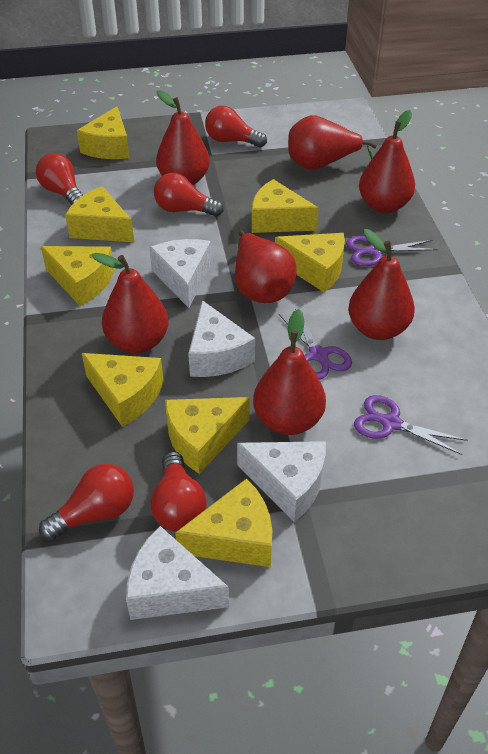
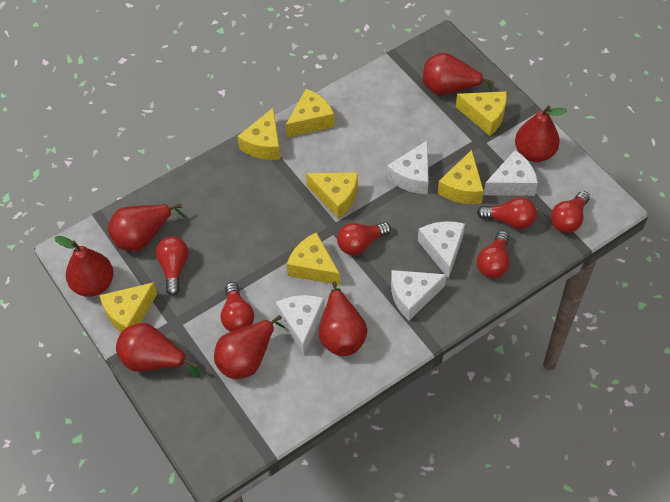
purple scissors: [279,308,352,380] [346,236,438,266] [354,395,467,455] = 3 -> none = 0
red light bulb: [36,153,83,205] [39,464,134,541] [150,451,207,532] [154,173,223,217] [205,106,267,147] = 5 -> [156,236,188,296] [221,282,254,332] [337,222,391,255] [477,197,537,229] [477,231,510,278] [551,191,590,233] = 6
white cheese: [126,526,229,620] [149,239,212,308] [188,300,255,377] [237,441,326,522] = 4 -> [275,295,325,355] [387,141,429,194] [391,270,447,320] [418,221,465,279] [483,150,538,196] = 5
yellow cheese: [41,246,114,306] [65,186,134,242] [77,106,129,159] [82,353,164,427] [165,397,250,474] [175,478,272,567] [252,179,318,233] [275,233,345,293] = 8 -> [99,282,158,332] [237,108,280,160] [286,89,335,138] [287,232,340,285] [306,172,358,219] [438,150,484,204] [456,91,507,136] = 7

